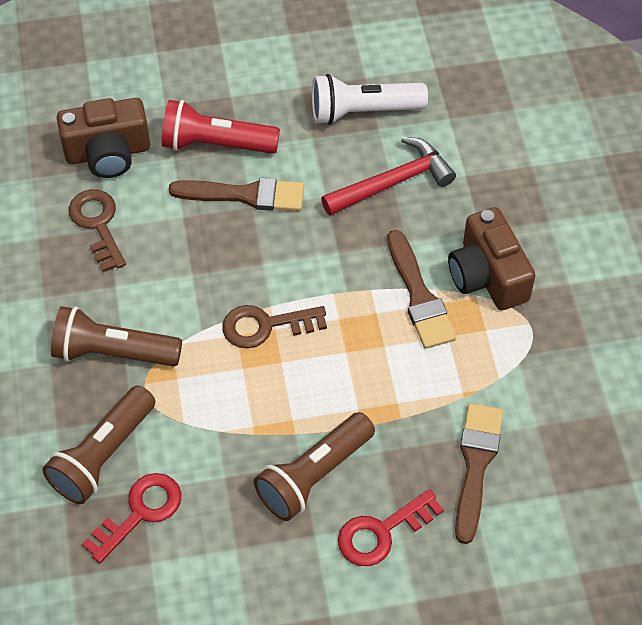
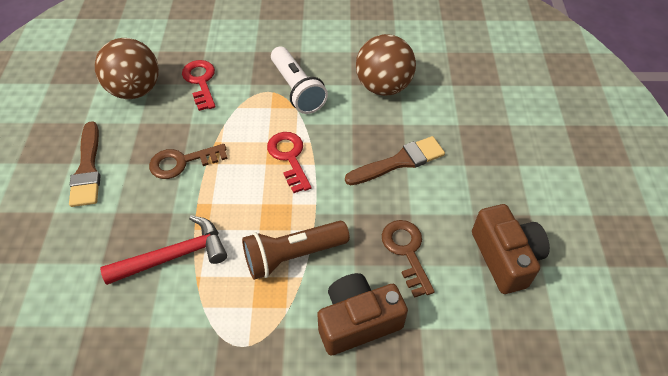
brown ball: none = 0 -> [95,38,159,99] [356,34,416,96] = 2
brown brush: [169,178,304,211] [387,230,456,349] [455,403,503,544] = 3 -> [69,121,100,207] [345,136,445,185] = 2
brown flashlight: [42,385,155,504] [51,306,182,367] [254,412,375,521] = 3 -> [242,221,350,280] = 1
red flashlight: [162,100,280,154] = 1 -> none = 0

